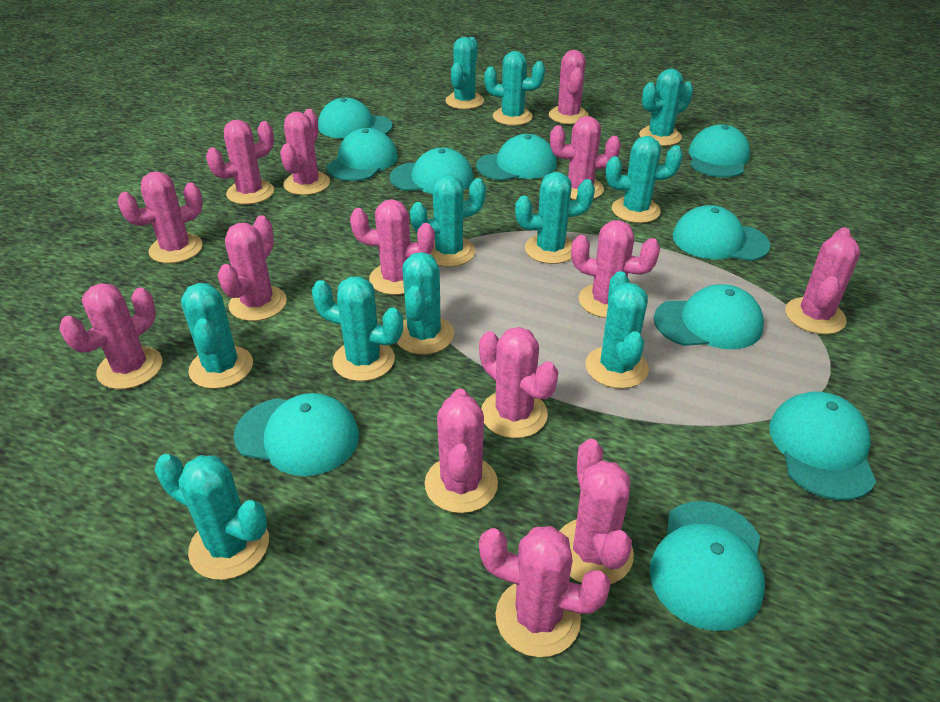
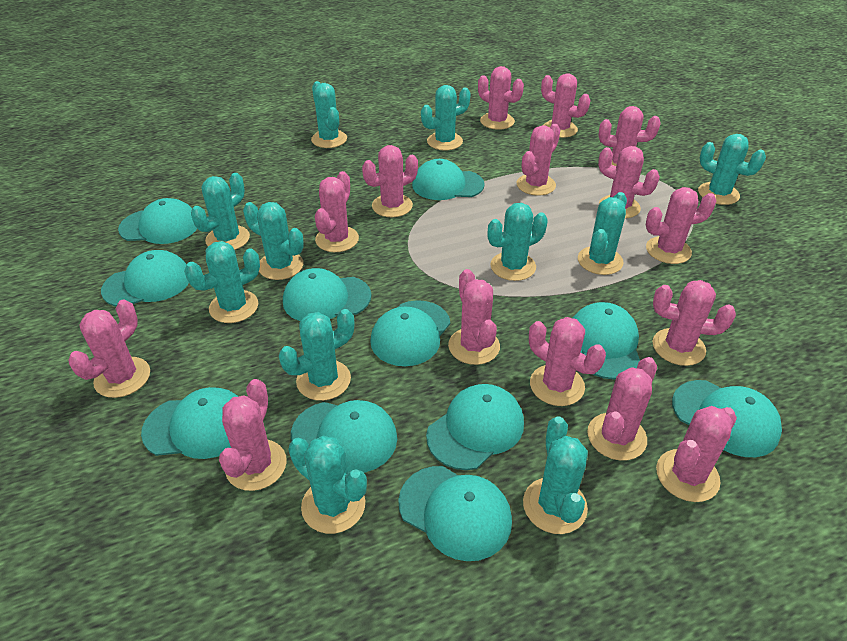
pink cactus: [60,283,162,389] [118,171,203,263] [206,120,274,205] [218,215,287,321] [280,109,330,195] [350,199,435,295] [425,389,498,513] [479,327,558,438] [479,526,611,657] [549,50,589,124] [550,116,621,200] [559,439,634,584] [571,220,660,318] [785,227,860,334] = 14 -> [68,300,150,398] [219,379,287,491] [315,171,359,252] [362,145,418,217] [448,269,500,365] [478,66,524,130] [516,124,560,196] [529,317,606,406] [541,73,591,138] [587,357,657,461] [598,146,660,218] [599,106,661,166] [646,187,716,264] [652,280,736,366] [656,406,737,502] = 15
turquoise cap: [233,393,359,476] [318,98,393,139] [326,128,398,181] [389,148,474,194] [476,134,557,181] [650,501,765,631] [654,284,764,349] [673,205,771,261] [689,124,750,178] [769,392,876,500] = 10 -> [101,250,189,306] [118,198,197,244] [141,387,239,459] [283,268,371,321] [291,400,397,473] [370,300,450,366] [398,466,512,561] [412,159,485,200] [426,384,524,470] [573,302,640,380] [672,380,782,457] = 11

